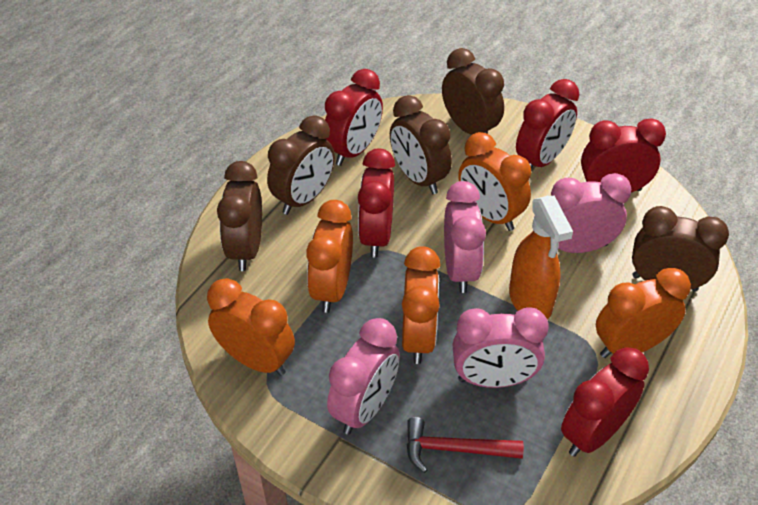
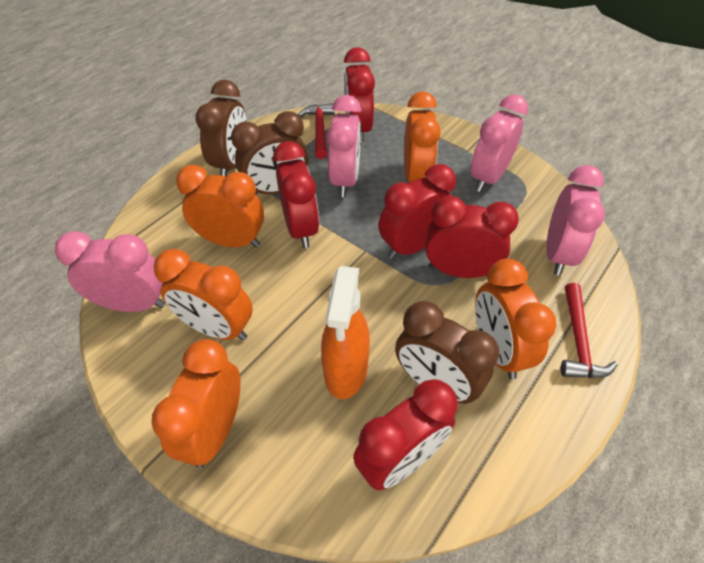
brown clock: [217,161,262,271] [267,115,335,215] [390,95,452,194] [442,48,504,135] [632,206,729,292] = 5 -> [195,80,247,177] [231,111,309,195] [395,301,499,404] = 3
red hammer: [407,417,524,473] = 1 -> [298,103,335,159] [561,283,618,378] = 2

